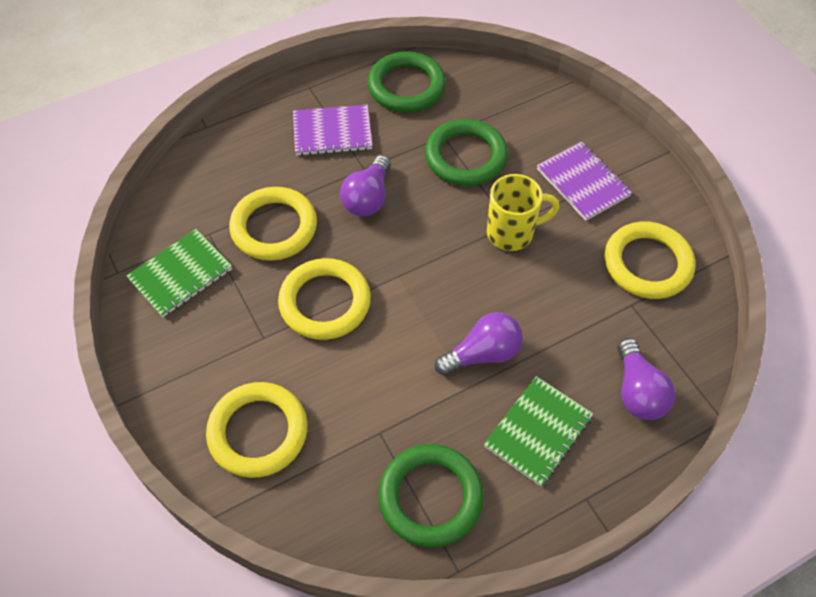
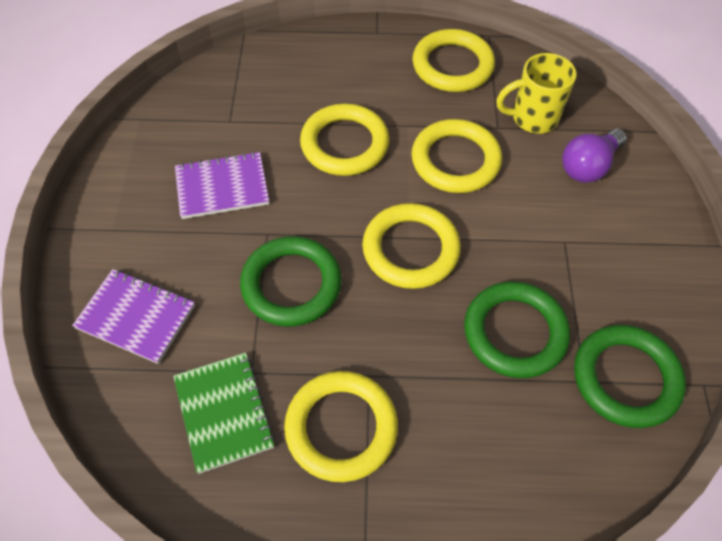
green notebook: [126,229,232,317] [484,376,593,486] = 2 -> [173,353,275,474] = 1
purple light bulb: [340,155,391,216] [435,312,523,376] [618,338,675,420] = 3 -> [562,129,627,183] = 1
yellow ring: [206,382,308,478] [229,187,317,261] [278,258,371,340] [604,221,695,299] = 4 -> [284,371,398,482] [300,104,389,176] [362,203,461,289] [411,119,502,193] [412,29,495,92] = 5

